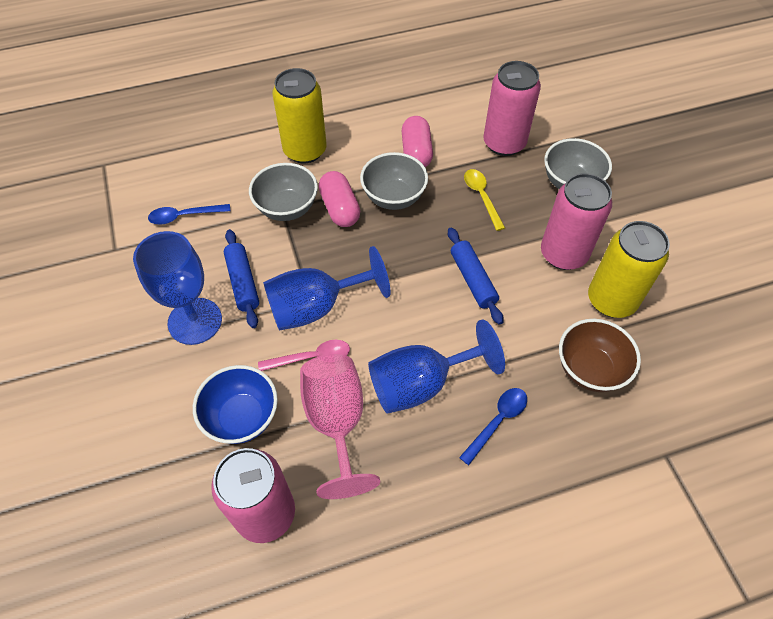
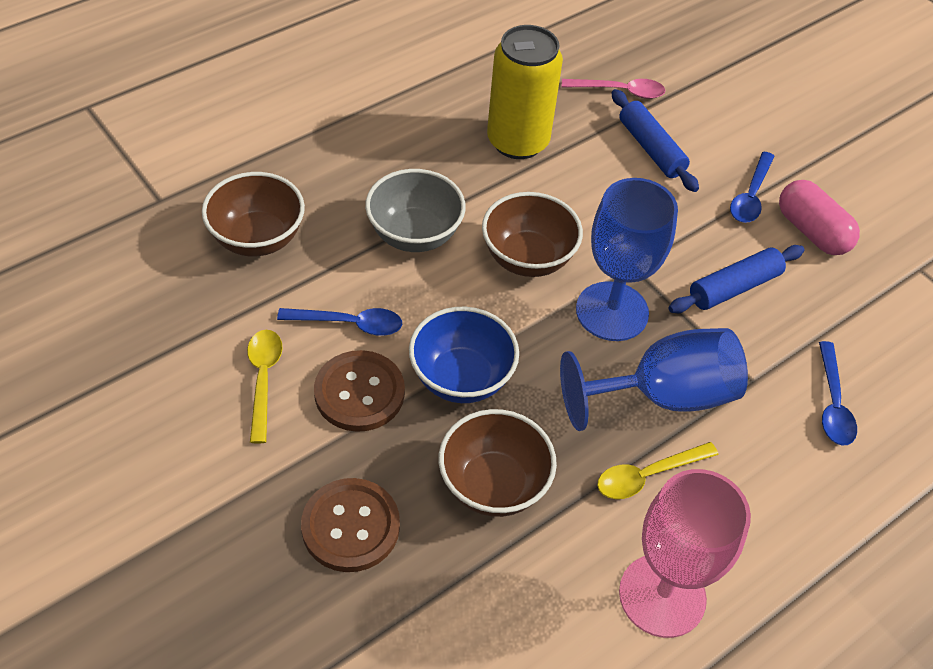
blue goblet: [133,231,222,345] [263,246,391,331] [368,319,505,414] = 3 -> [560,328,748,431] [576,178,678,341] = 2
blue spoon: [148,204,230,225] [459,388,527,465] = 2 -> [277,308,402,336] [730,152,775,223] [819,341,857,446] = 3
brown bowl: [559,319,641,392] = 1 -> [202,172,305,256] [439,409,557,517] [482,192,583,277] = 3
brown button: none = 0 -> [301,478,400,572] [314,350,405,432] = 2
grey bowl: [249,163,318,221] [360,152,428,210] [544,138,612,189] = 3 -> [365,169,466,252] = 1
pink can: [211,448,295,543] [483,61,541,156] [541,173,612,270] = 3 -> none = 0
pink capsule: [319,171,360,227] [402,116,433,167] = 2 -> [779,180,860,255] = 1
yellow can: [272,68,327,163] [588,221,670,318] = 2 -> [487,25,563,159] = 1
yellow spoon: [464,169,505,231] = 1 -> [247,330,282,443] [597,442,718,499] = 2

